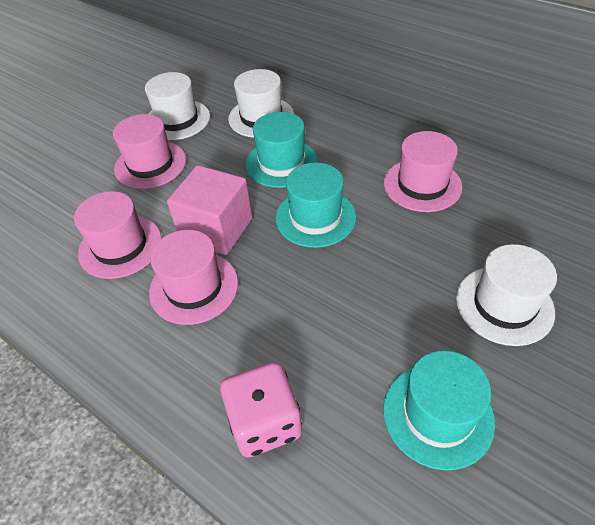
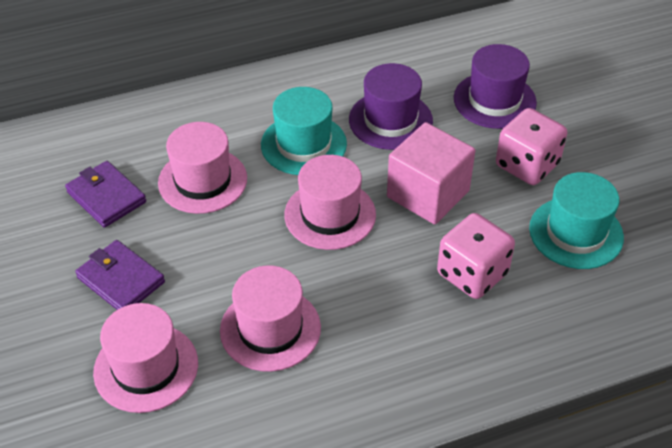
pink dice: [220,362,302,458] = 1 -> [437,213,515,299] [496,108,567,185] = 2
purple hat: none = 0 -> [349,63,433,150] [454,44,537,129] = 2
purple wallet: none = 0 -> [65,161,146,228] [75,240,165,310] = 2
turquoise hat: [246,112,318,188] [276,162,356,248] [383,351,495,470] = 3 -> [261,87,347,175] [529,172,624,269] = 2
white hat: [145,72,210,140] [228,69,294,138] [456,244,557,346] = 3 -> none = 0

